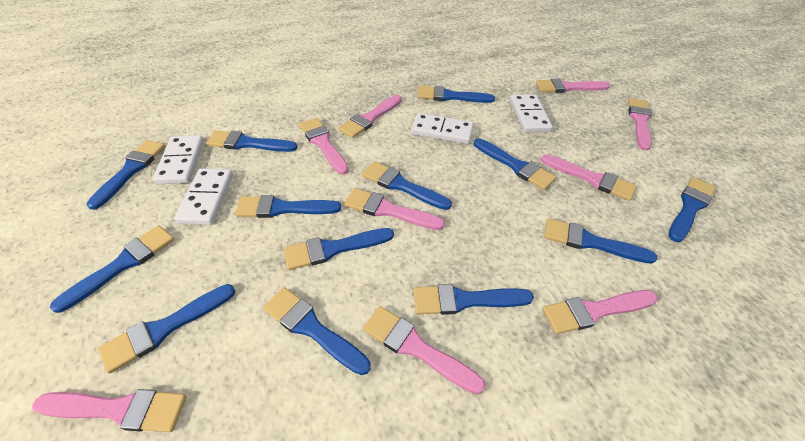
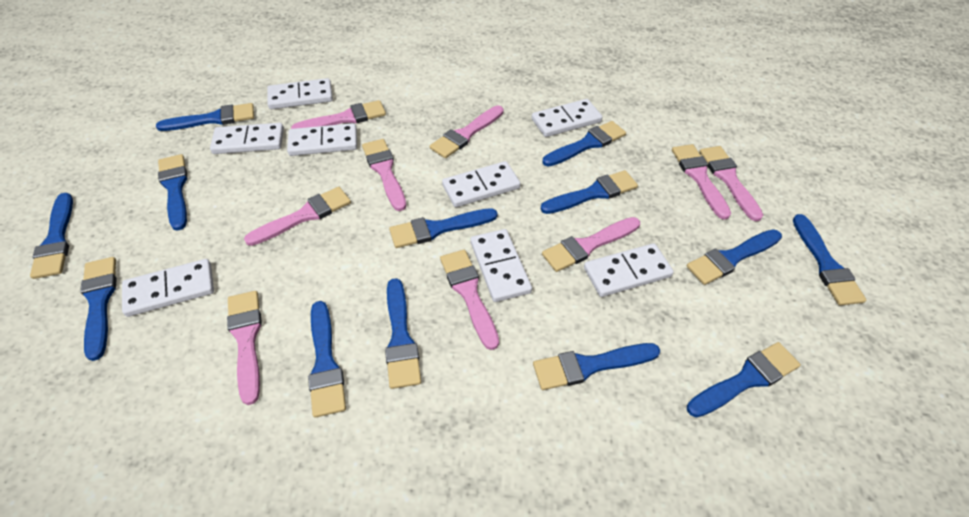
white domino: [153,135,204,184] [174,168,233,225] [411,113,474,144] [510,94,553,133] = 4 -> [122,259,214,317] [210,123,284,154] [267,78,333,109] [287,123,357,156] [442,161,521,207] [471,229,532,302] [532,99,602,137] [584,243,674,297] = 8

